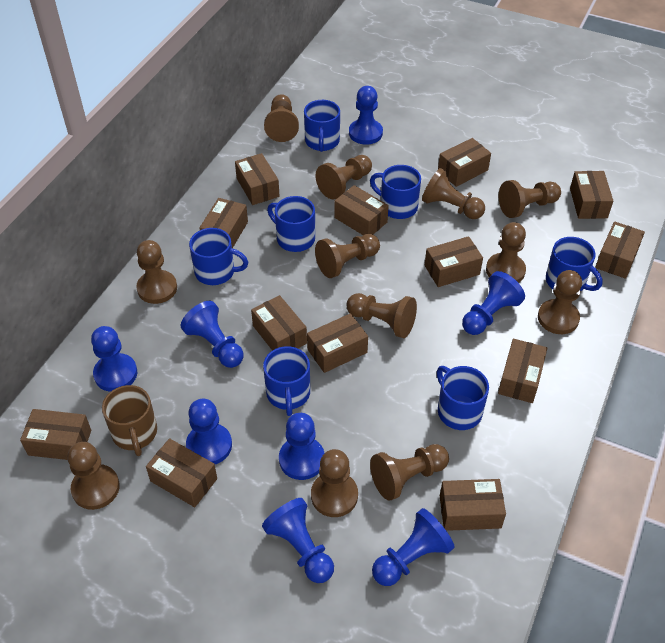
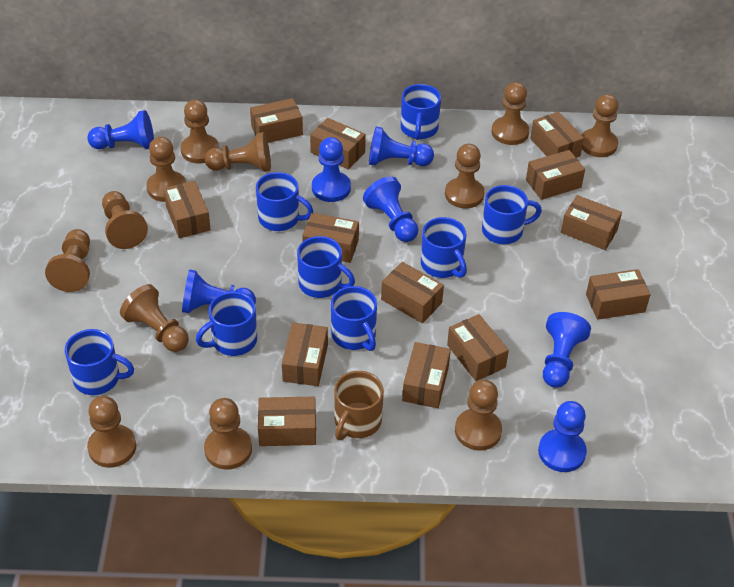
blue mug: [189,228,248,285] [263,346,310,416] [267,196,315,252] [304,100,340,152] [370,165,421,219] [437,366,489,430] [546,237,602,292] = 7 -> [65,329,134,395] [196,292,257,356] [256,172,313,231] [297,236,355,298] [331,286,377,351] [401,84,441,140] [421,217,467,278] [482,185,542,244] = 8
blue pawn: [91,326,137,392] [181,301,243,368] [186,399,232,464] [262,498,334,583] [279,413,324,480] [349,86,383,145] [372,508,455,586] [462,271,525,335] = 8 -> [87,110,154,149] [182,269,256,313] [312,137,351,202] [363,176,419,242] [369,126,434,166] [538,401,587,472] [543,312,591,388] = 7

